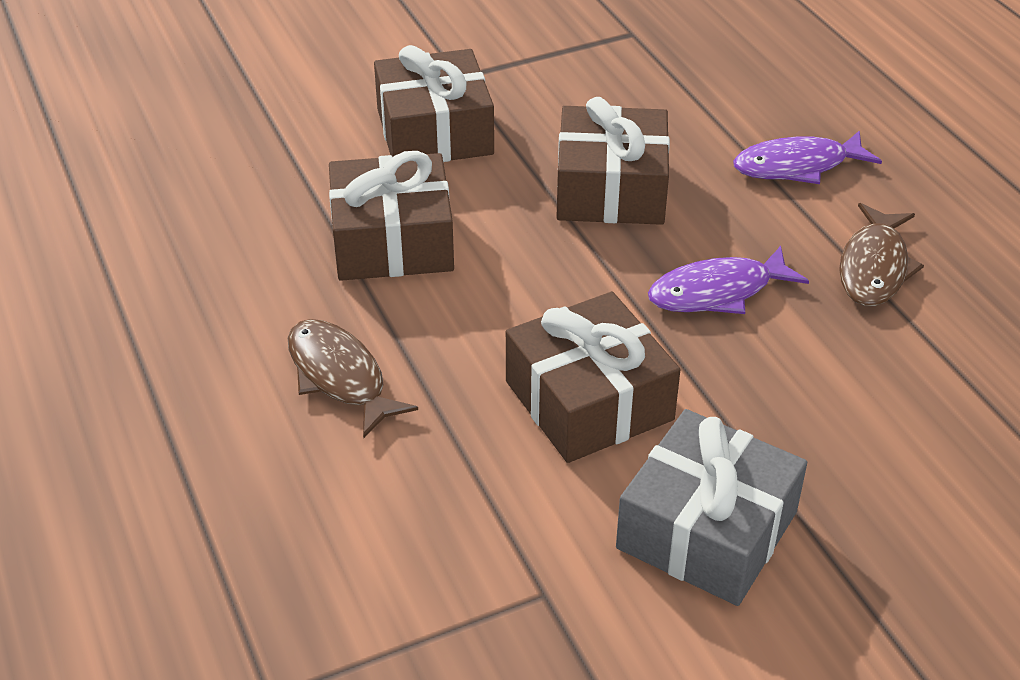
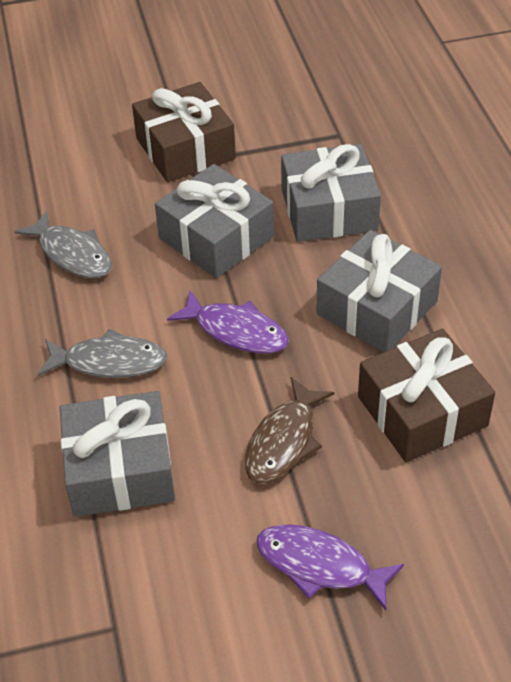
brown fish: [288,319,418,438] [839,203,924,306] = 2 -> [245,377,334,484] = 1
brown gift: [329,151,454,281] [374,45,494,162] [506,292,681,463] [556,97,670,225] = 4 -> [132,82,236,182] [358,329,495,462] = 2
grey fish: none = 0 -> [15,210,112,278] [38,329,168,378] = 2
grey gift: [616,409,807,606] = 1 -> [59,391,175,517] [155,164,274,278] [281,144,381,242] [316,230,442,352] = 4

